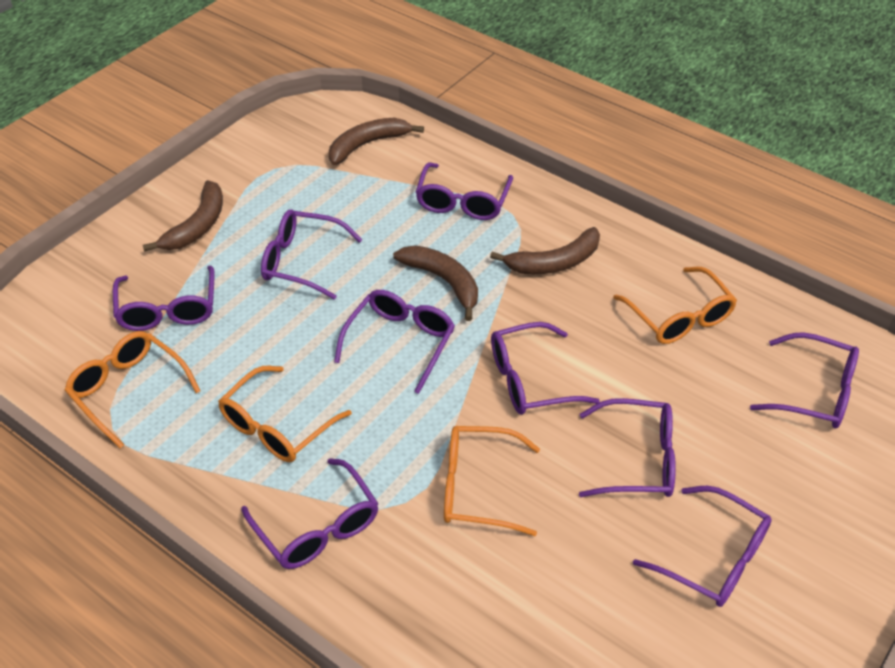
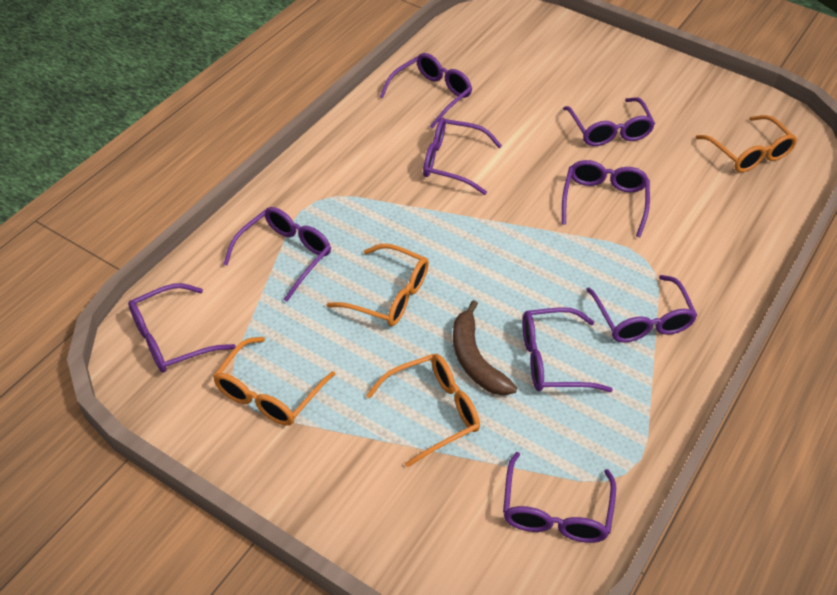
brown banana: [143,180,223,252] [329,118,424,165] [393,245,478,321] [490,227,600,274] = 4 -> [453,300,517,396] = 1

